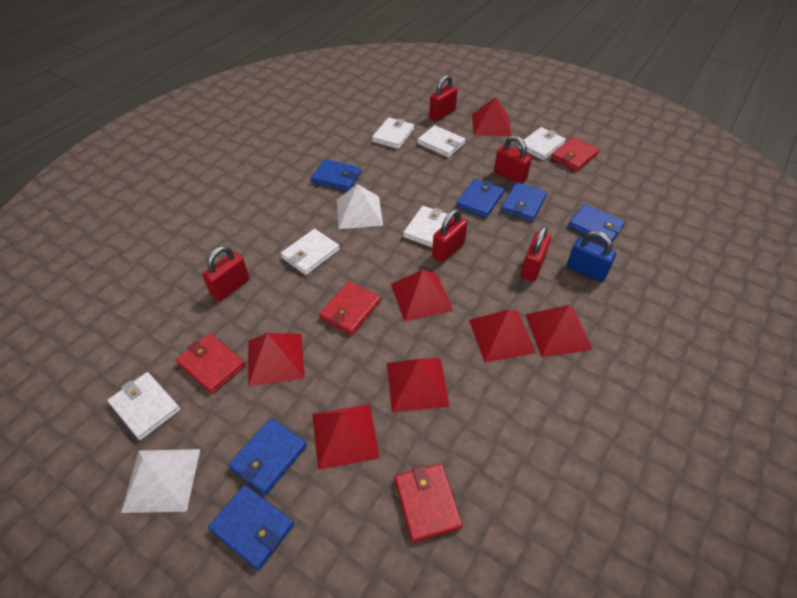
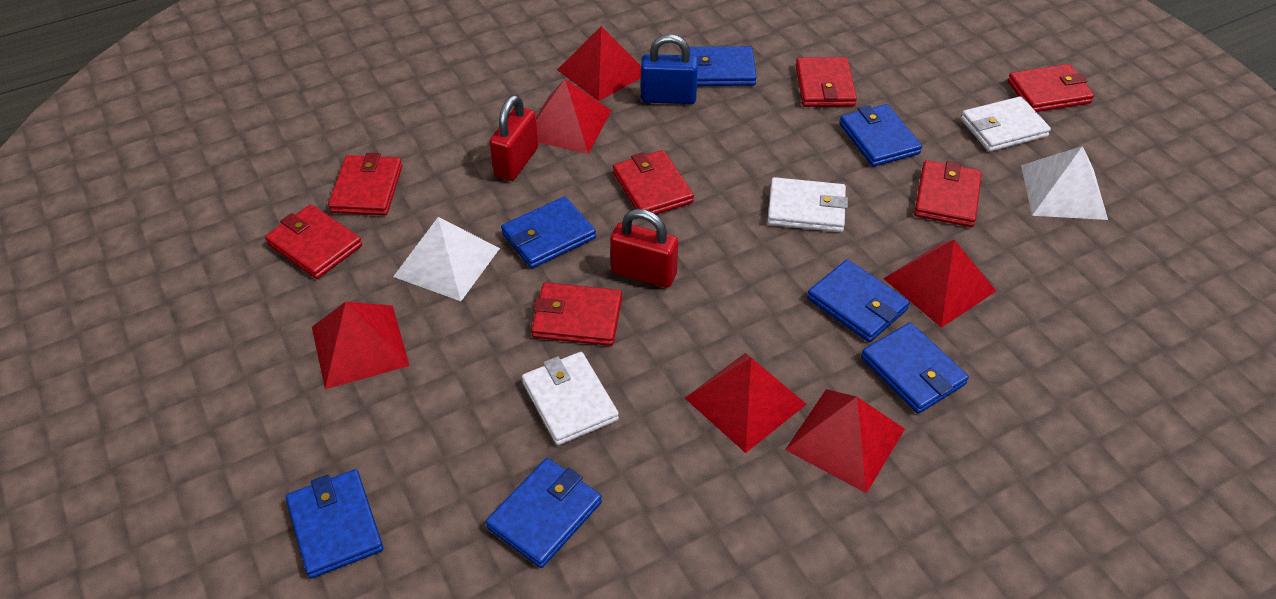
blue wallet: [208,485,294,570] [228,418,307,495] [311,159,361,191] [456,179,504,218] [501,182,547,222] [568,204,625,244] = 6 -> [286,469,383,578] [486,458,602,568] [501,196,596,269] [689,46,757,86] [807,259,910,342] [839,104,922,167] [861,322,969,414] = 7
red padlock: [202,246,249,301] [429,75,458,121] [432,209,467,262] [494,136,532,183] [521,225,551,282] = 5 -> [489,95,538,181] [610,209,678,288] = 2
red pyramid: [248,333,305,387] [312,404,380,470] [387,358,450,412] [391,270,453,322] [469,309,536,363] [472,97,511,136] [525,305,593,357] = 7 -> [312,302,410,389] [536,79,612,154] [557,26,641,101] [685,353,807,453] [785,389,905,493] [883,240,996,328] = 6
red wallet: [176,333,246,394] [319,281,381,335] [395,463,463,543] [551,137,599,172] = 4 -> [265,204,362,279] [328,153,402,215] [531,282,622,346] [613,150,694,214] [796,57,857,107] [914,160,982,227] [1007,64,1094,112] = 7
white wallet: [107,372,180,440] [281,229,340,275] [372,117,414,149] [403,206,453,248] [417,125,466,158] [519,127,566,160] = 6 -> [522,352,619,445] [767,177,848,232] [961,96,1051,152] = 3

